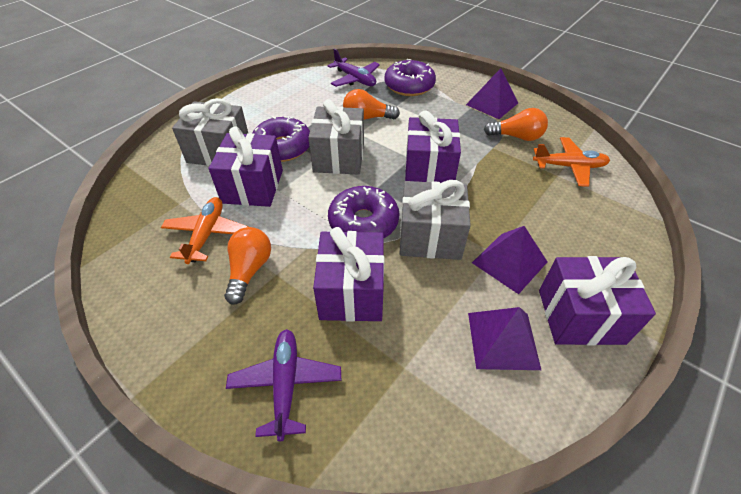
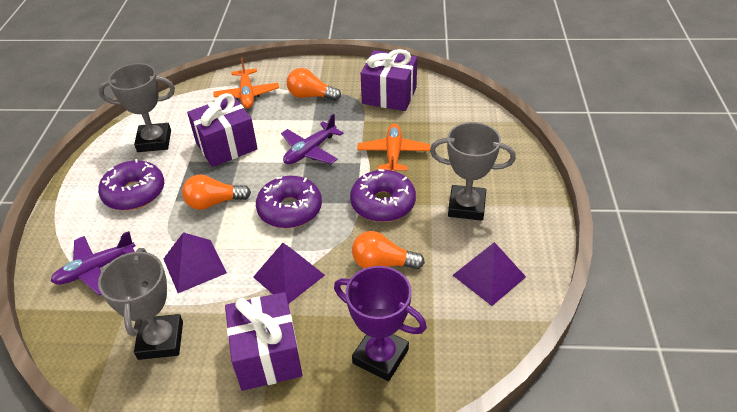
grey gift: [172,98,248,166] [308,99,364,175] [399,180,471,260] = 3 -> none = 0
grey trophy: none = 0 -> [98,63,175,152] [98,248,183,360] [430,122,516,221] = 3
purple gift: [209,127,283,207] [313,227,384,322] [405,110,461,183] [539,256,656,345] = 4 -> [187,93,258,167] [225,292,302,391] [361,49,417,111] = 3
purple trophy: none = 0 -> [334,266,427,381] = 1

